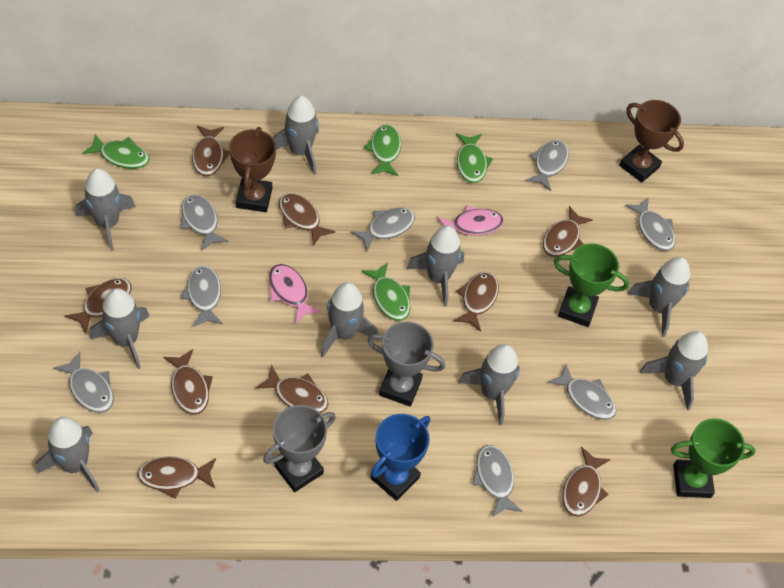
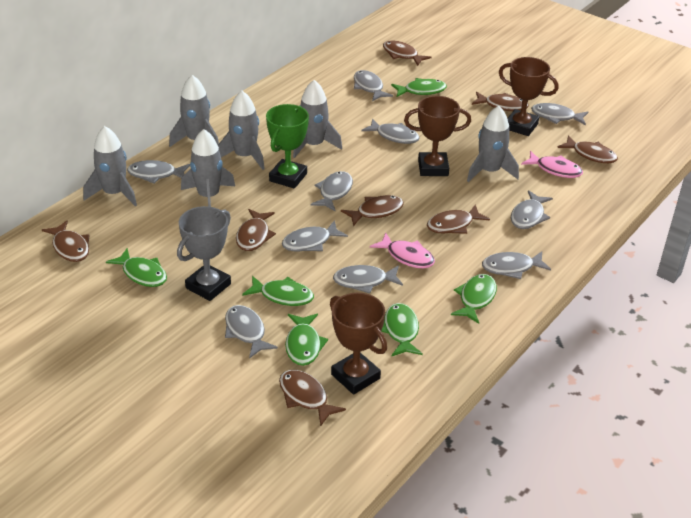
blue trophy: [371,414,430,501] = 1 -> none = 0
brown fish: [65,278,131,334] [138,456,216,499] [163,349,213,415] [192,126,230,177] [255,365,328,413] [279,193,335,246] [453,272,499,332] [543,206,593,257] [562,447,611,517] = 9 -> [42,220,90,262] [236,209,276,251] [279,370,346,426] [341,195,404,226] [383,41,431,66] [427,204,490,234] [472,92,529,111] [557,135,618,163] = 8
brown trophy: [229,127,276,212] [619,100,684,183] = 2 -> [330,293,387,395] [404,96,471,176] [499,57,559,136] = 3
green fish: [82,134,150,169] [362,262,410,321] [364,124,401,176] [456,133,493,183] = 4 -> [106,248,167,287] [242,276,314,306] [285,314,328,366] [381,303,423,357] [391,78,447,97] [451,274,497,324] = 6
green trophy: [554,243,629,327] [671,418,756,498] = 2 -> [266,104,309,189] = 1
grey fish: [53,352,114,413] [180,194,228,251] [180,266,223,327] [351,207,415,251] [472,445,523,518] [526,140,569,191] [548,364,616,420] [625,197,675,251] = 8 -> [127,160,190,184] [225,305,278,359] [282,220,348,252] [311,171,353,212] [333,265,403,293] [354,70,393,101] [361,118,420,144] [482,251,551,279] [511,190,553,229] [531,103,588,125] = 10
grey rocket: [36,417,100,492] [76,168,136,251] [90,288,150,369] [272,96,319,175] [321,282,379,358] [406,225,464,307] [458,344,520,425] [628,257,690,337] [640,331,708,411] = 9 -> [83,126,137,206] [169,75,219,147] [181,129,235,207] [218,91,265,170] [293,80,342,158] [467,106,519,182] = 6
grey trophy: [263,405,336,492] [367,321,445,407] = 2 -> [177,206,231,301] = 1

